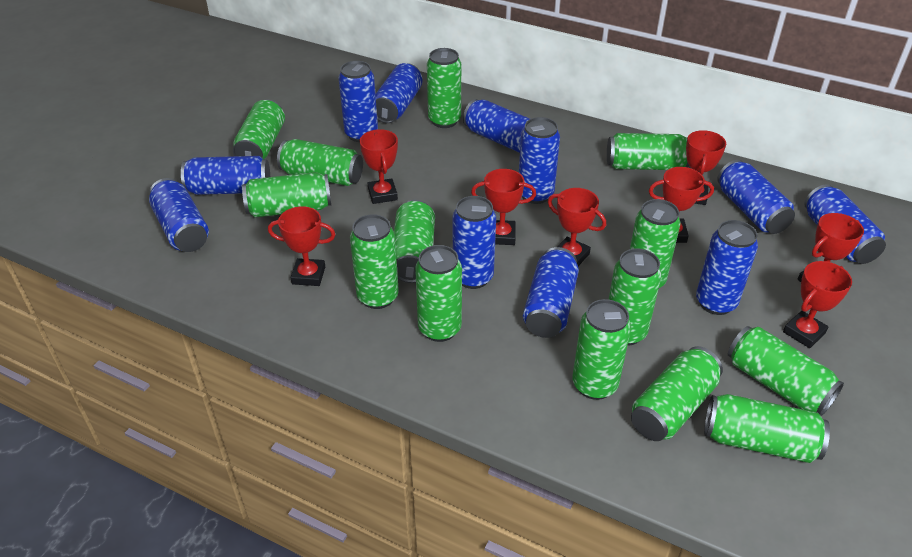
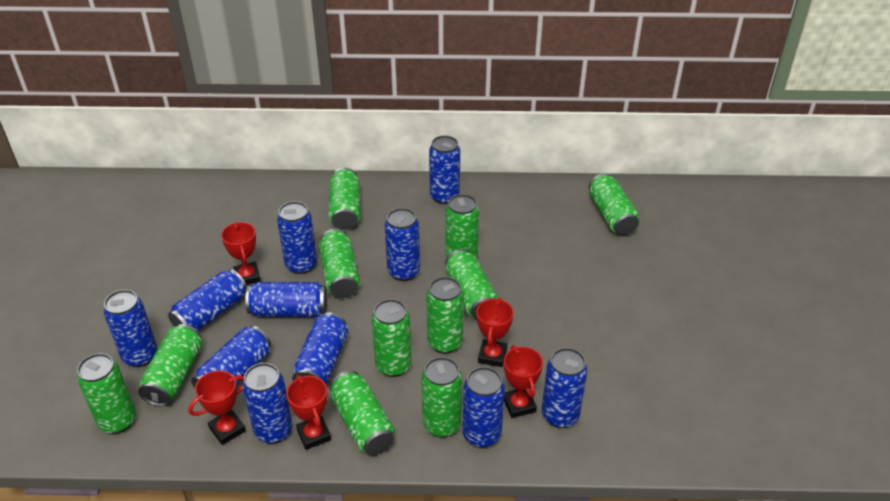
green can: [233,100,285,160] [242,172,331,217] [277,139,363,186] [350,214,399,309] [394,200,435,283] [415,245,462,342] [427,48,461,128] [572,299,631,400] [607,133,689,170] [609,248,662,345] [630,199,680,288] [631,346,723,441] [704,394,830,463] [728,326,844,416] = 14 -> [77,353,136,434] [138,324,202,406] [319,229,360,298] [329,168,360,230] [330,370,395,455] [371,299,412,377] [421,357,462,438] [426,277,464,354] [445,249,498,319] [446,194,479,258] [589,173,639,235] = 11
red trophy: [268,206,336,286] [360,129,398,204] [471,169,536,245] [548,188,606,266] [649,167,714,243] [686,130,726,205] [783,261,852,348] [798,213,864,282] = 8 -> [188,371,246,445] [221,222,261,285] [286,375,331,450] [476,297,514,367] [504,345,543,418] = 5

